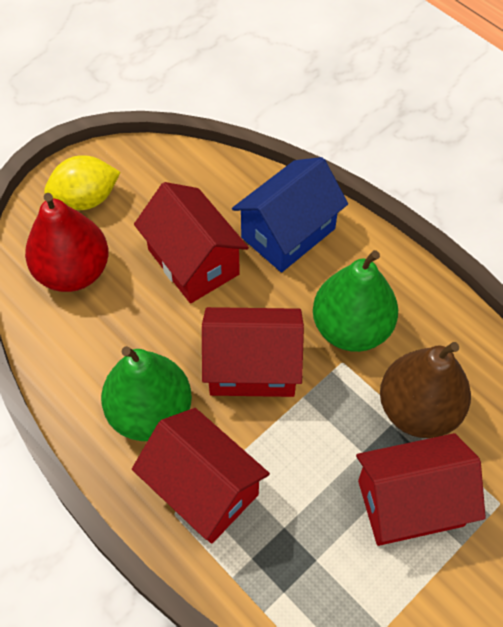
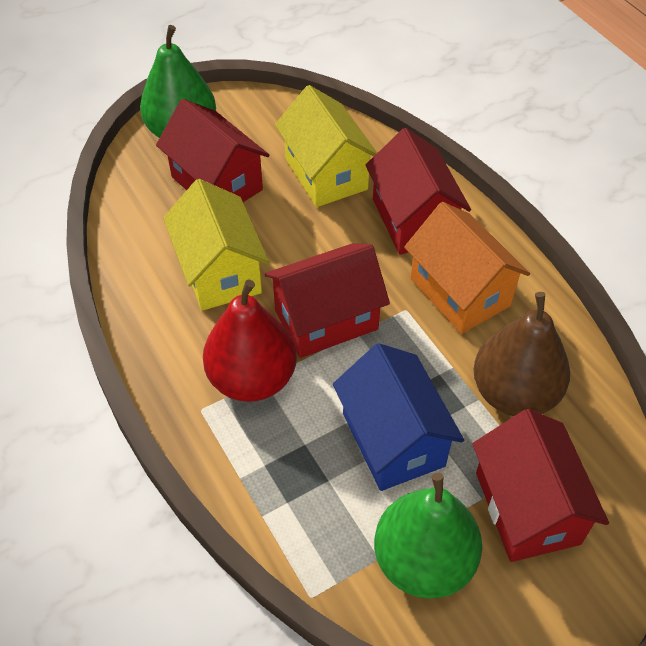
orange house: none = 0 -> [404,202,530,334] = 1
yellow house: none = 0 -> [163,179,269,311] [275,85,377,207] = 2
yellow lemon: [44,155,120,210] = 1 -> none = 0

